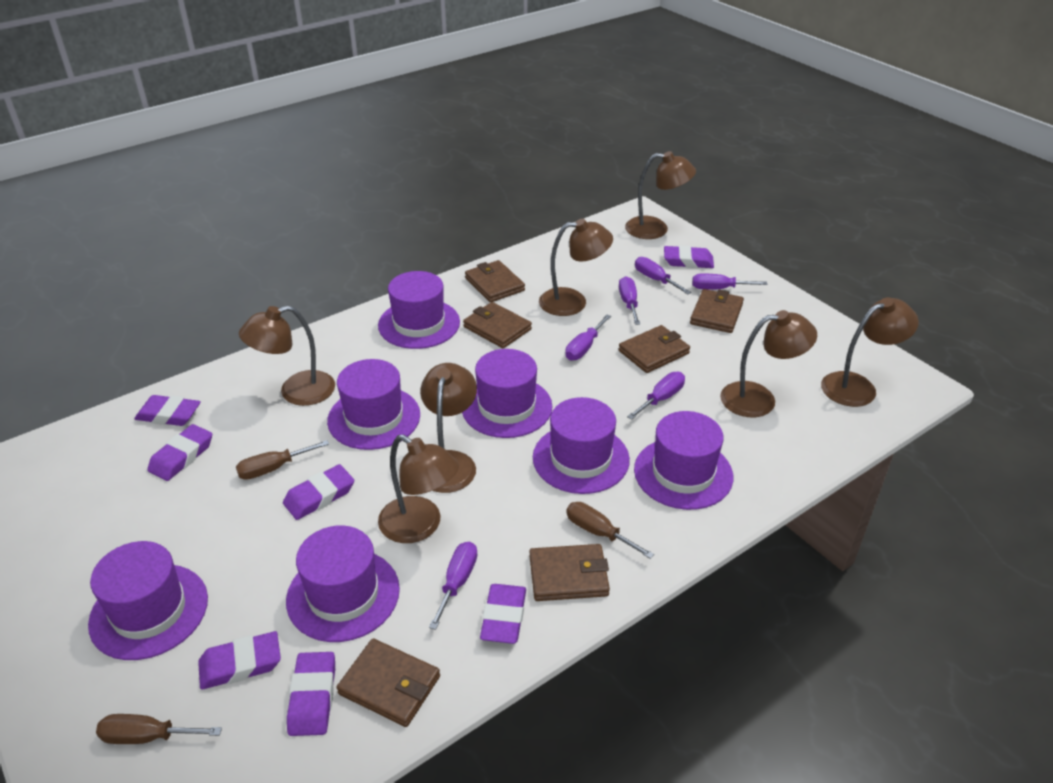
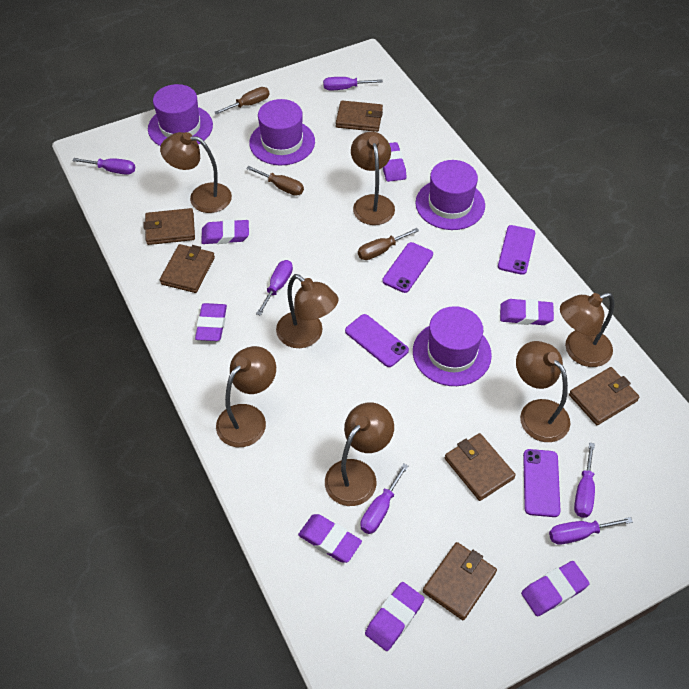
purple hat: [88,541,208,660] [286,525,400,642] [327,359,420,450] [378,271,460,349] [462,349,552,438] [533,397,630,494] [634,411,733,510] = 7 -> [148,84,213,146] [249,99,315,165] [413,306,492,386] [416,160,485,230] = 4
purple phone: none = 0 -> [345,314,409,367] [382,242,433,293] [498,225,535,275] [523,449,561,517] = 4

